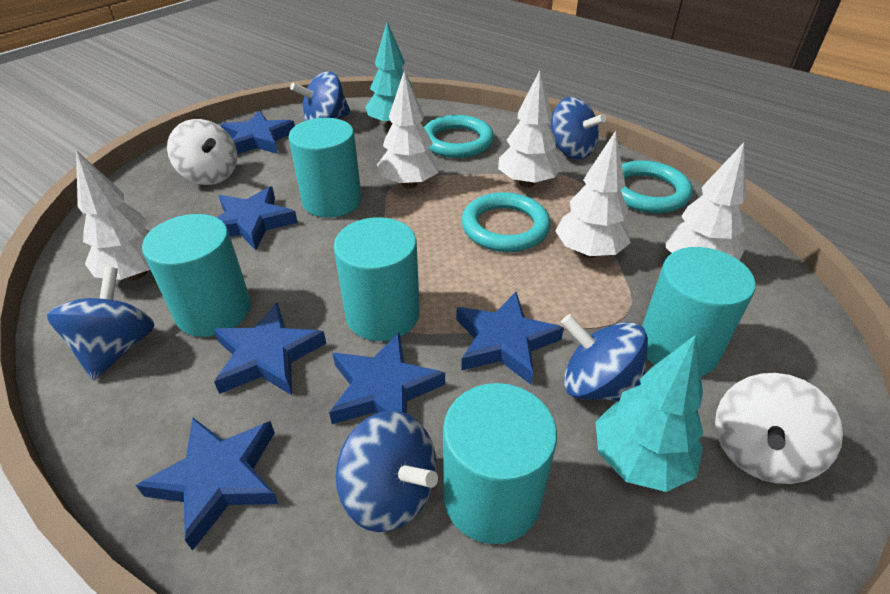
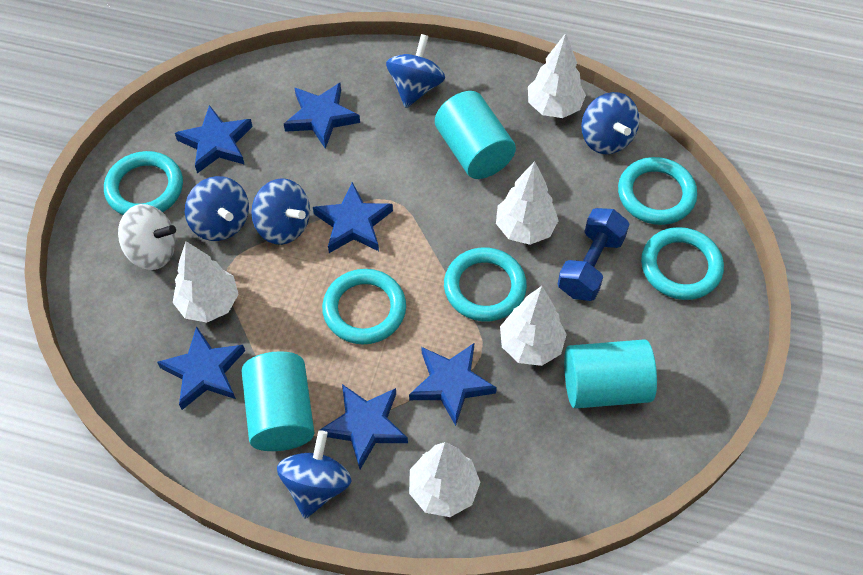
blue dumbbell: none = 0 -> [557,208,629,301] = 1
turquoise cylinder: [142,214,251,337] [288,118,362,218] [334,217,420,341] [443,383,557,544] [642,247,756,376] = 5 -> [242,351,314,451] [435,91,516,179] [564,339,657,408] = 3
turquoise ring: [424,115,494,158] [461,192,551,252] [621,160,692,213] = 3 -> [104,151,183,215] [322,269,406,344] [444,247,527,322] [618,157,697,225] [641,227,724,300] = 5
turquoise tree: [366,22,413,128] [595,335,703,492] = 2 -> none = 0
white spinning top: [167,119,237,185] [715,373,843,484] = 2 -> [118,204,176,270] = 1

